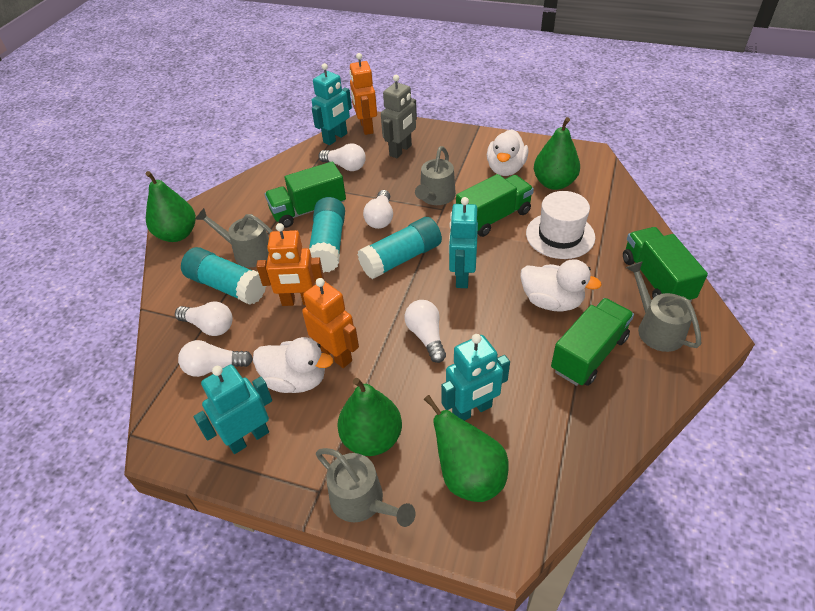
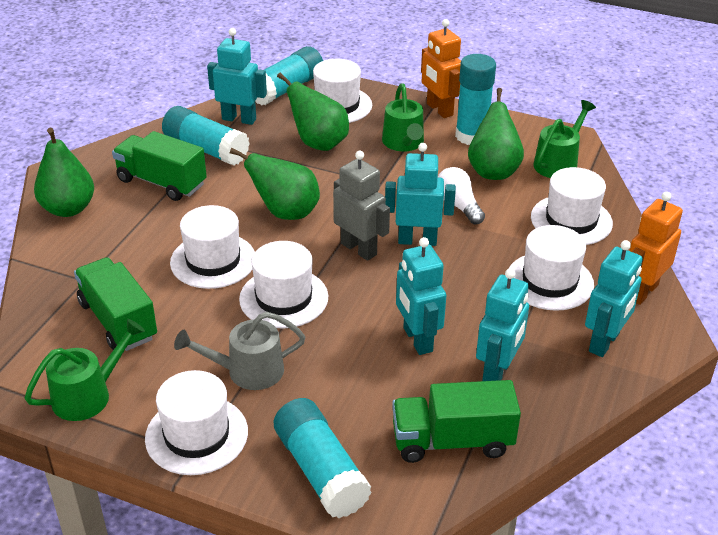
green truck: [265,162,346,228] [456,174,534,237] [551,298,634,386] [623,227,708,302] = 4 -> [74,257,157,351] [112,131,207,201] [392,380,521,463] = 3
green watering can: none = 0 -> [25,319,145,421] [382,83,424,151] [533,100,596,178] = 3
grey watering can: [195,208,272,267] [316,448,415,527] [415,146,456,205] [626,261,701,352] = 4 -> [174,312,305,390] = 1
orange robot: [256,223,324,306] [302,278,359,368] [349,53,377,135] = 3 -> [421,19,461,118] [629,192,683,305] = 2
turquoise glue stick: [181,247,266,305] [309,197,345,273] [357,217,442,279] = 3 -> [162,106,250,166] [255,46,323,106] [274,398,372,518] [455,54,496,145] = 4
turquoise robot: [193,365,272,454] [312,63,352,145] [441,334,510,421] [449,197,478,288] = 4 -> [207,28,267,125] [385,143,456,246] [396,237,446,355] [476,269,529,381] [585,240,643,357] = 5
white duck: [253,337,333,393] [487,129,528,176] [520,259,602,311] = 3 -> none = 0
white hat: [526,191,595,259] = 1 -> [145,370,248,475] [170,205,255,289] [239,241,328,328] [313,59,372,123] [508,225,594,311] [531,167,613,245] = 6
white light bulb: [175,302,233,336] [178,340,253,377] [318,143,366,171] [363,190,393,229] [405,300,446,363] = 5 -> [438,167,485,225] = 1

